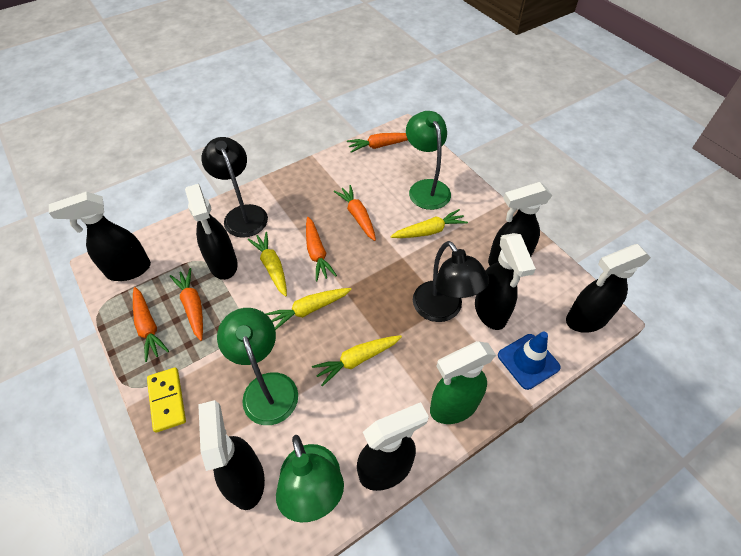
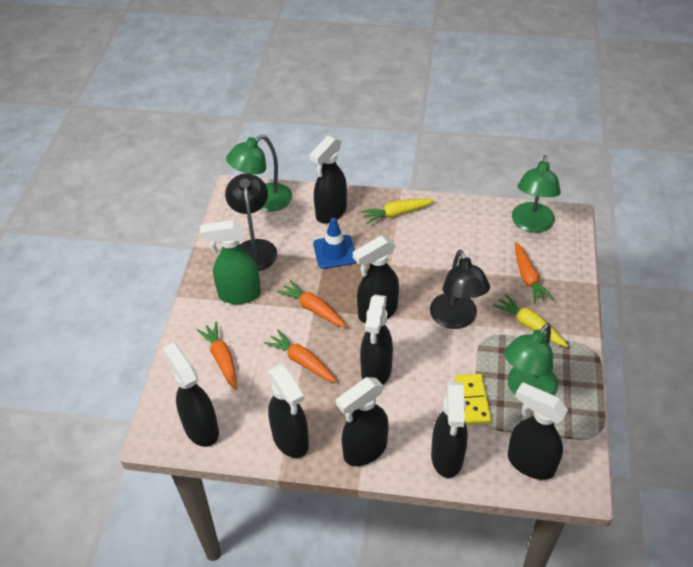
black spray bottle: [49,192,151,281] [185,184,238,280] [198,400,265,510] [357,402,429,491] [475,233,536,330] [488,182,552,266] [566,244,651,333] = 7 -> [163,342,219,447] [268,364,309,458] [309,136,347,224] [336,377,389,466] [353,236,399,323] [360,295,393,385] [431,382,468,478] [508,382,568,480] = 8
orange carrot: [133,287,169,362] [170,268,203,341] [306,217,337,281] [334,185,376,241] [347,133,408,153] = 5 -> [197,322,237,390] [264,330,336,382] [277,280,346,327] [515,242,554,304] = 4
yellow carrot: [248,232,287,297] [266,288,352,330] [312,335,402,386] [390,209,468,238] = 4 -> [361,199,435,224] [493,294,568,347] = 2

